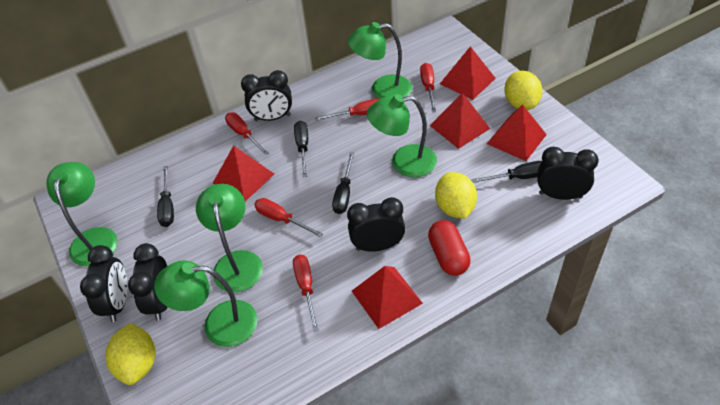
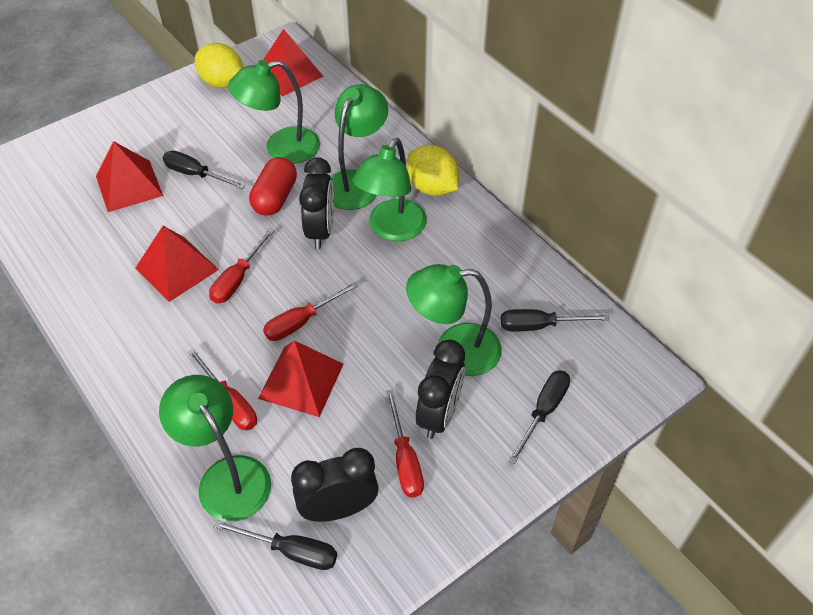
black clock: [80,245,127,322] [128,243,167,321] [241,70,292,121] [347,197,405,252] [537,147,599,200] = 5 -> [291,448,379,522] [299,157,334,249] [416,339,465,439] = 3
red pyramid: [213,145,274,201] [352,266,423,329] [430,93,490,149] [440,46,496,100] [487,104,547,161] = 5 -> [96,141,163,212] [136,226,219,302] [258,340,344,417] [263,29,324,96] = 4
red screwdriver: [225,112,269,156] [254,198,323,237] [293,254,319,332] [315,99,379,121] [420,63,437,112] = 5 -> [188,348,257,430] [209,228,275,303] [263,282,358,341] [386,390,424,498] = 4
yellow lemon: [105,323,155,385] [435,172,477,219] [504,71,542,110] = 3 -> [195,43,243,88] [407,145,459,196] = 2

